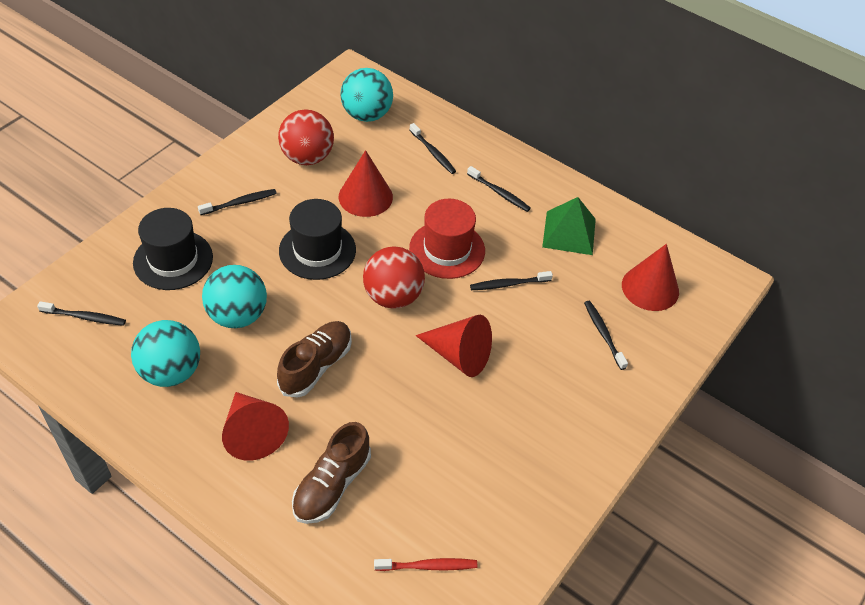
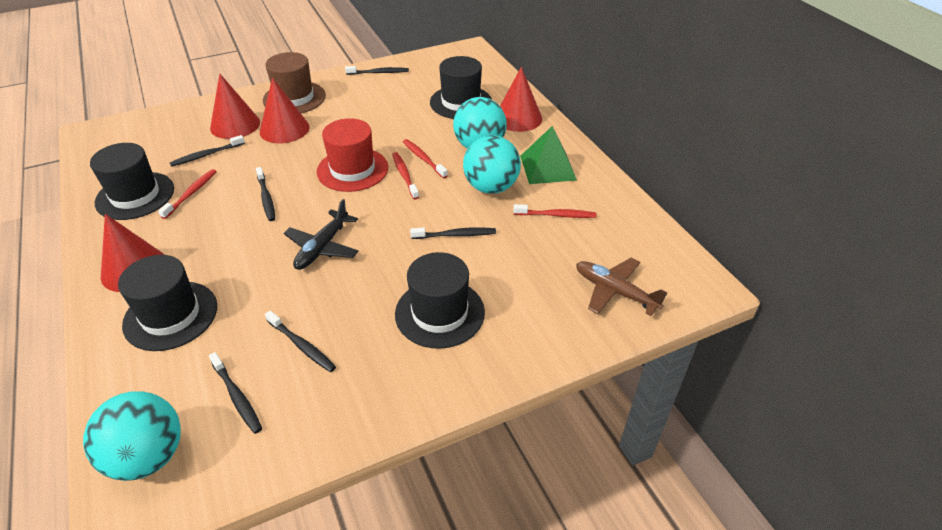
black hat: [133,208,213,290] [279,199,356,280] = 2 -> [90,143,174,220] [118,255,217,351] [395,252,485,349] [430,56,492,119] = 4
black plane: none = 0 -> [284,199,358,270] = 1
brown hat: none = 0 -> [263,52,326,113] = 1
brown plane: none = 0 -> [576,258,667,316] = 1
brown shoe: [277,321,352,398] [292,422,371,524] = 2 -> none = 0
red ball: [278,109,334,165] [363,246,425,309] = 2 -> none = 0
red toothbrush: [374,558,477,571] = 1 -> [158,169,217,219] [392,152,419,200] [403,139,448,178] [513,204,596,218] = 4

